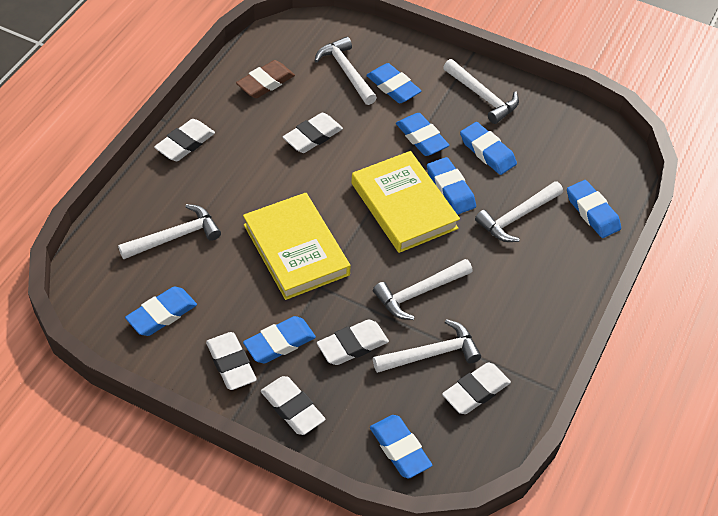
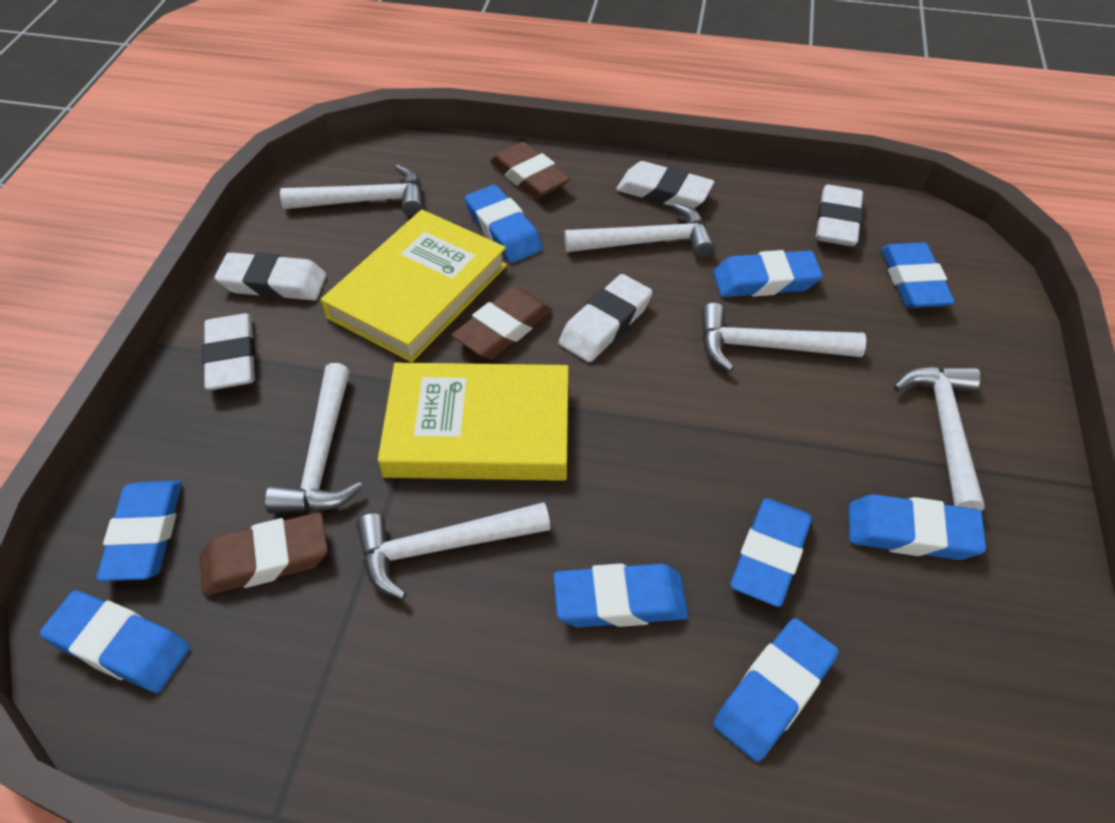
blue eraser: [125,287,197,336] [243,316,316,363] [366,63,422,103] [370,415,432,479] [396,113,449,156] [427,157,476,215] [460,122,517,175] [567,180,621,238] = 8 -> [40,590,190,693] [96,481,182,581] [465,185,543,263] [553,564,688,627] [713,250,823,297] [713,618,839,762] [730,498,812,607] [849,494,986,560] [881,243,955,308] = 9
brown eraser: [236,60,295,98] = 1 -> [200,512,328,595] [452,287,552,359] [490,142,570,199] = 3
white eraser: [154,119,215,161] [206,332,257,390] [261,376,325,435] [283,113,343,153] [317,319,389,365] [442,362,511,414] = 6 -> [202,313,255,390] [215,252,327,300] [559,274,653,362] [616,161,714,208] [816,185,863,246] = 5

